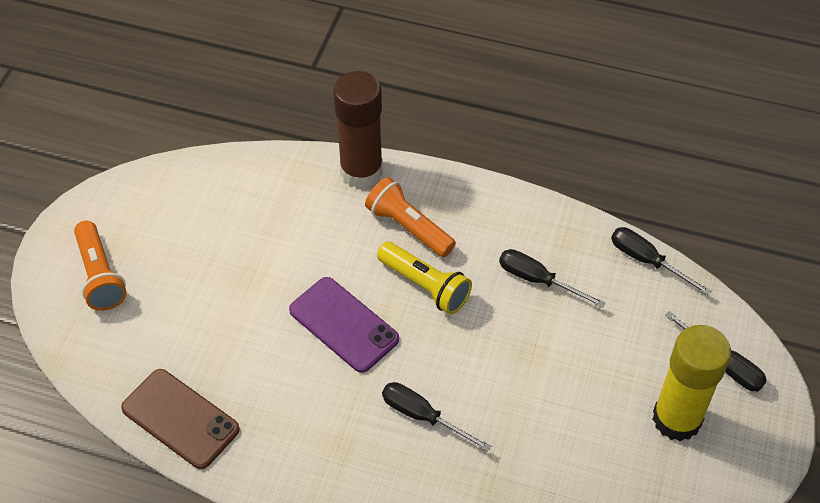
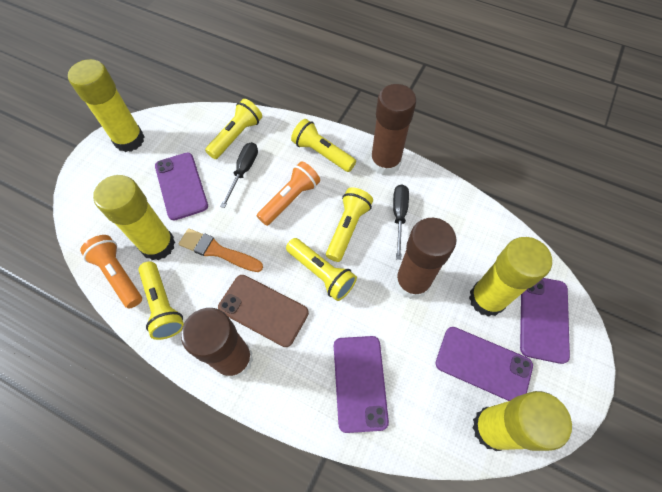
black screwdriver: [382,382,491,452] [499,249,605,308] [611,227,711,295] [665,311,767,391] = 4 -> [220,142,258,208] [393,185,409,260] = 2
brown glue stick: [333,71,383,188] = 1 -> [181,308,253,379] [370,84,416,175] [395,218,456,299] = 3
orange brush: none = 0 -> [179,228,263,272] = 1
purple phone: [289,277,399,373] = 1 -> [155,153,208,220] [334,336,389,433] [435,327,533,401] [520,278,570,364] = 4
yellow flashlight: [377,242,472,314] = 1 -> [138,261,184,340] [205,99,262,159] [286,238,357,301] [291,119,356,172] [326,188,373,262] = 5
yellow glue stick: [652,325,731,441] = 1 -> [68,59,145,152] [93,175,175,260] [469,237,552,317] [472,391,572,451] = 4

